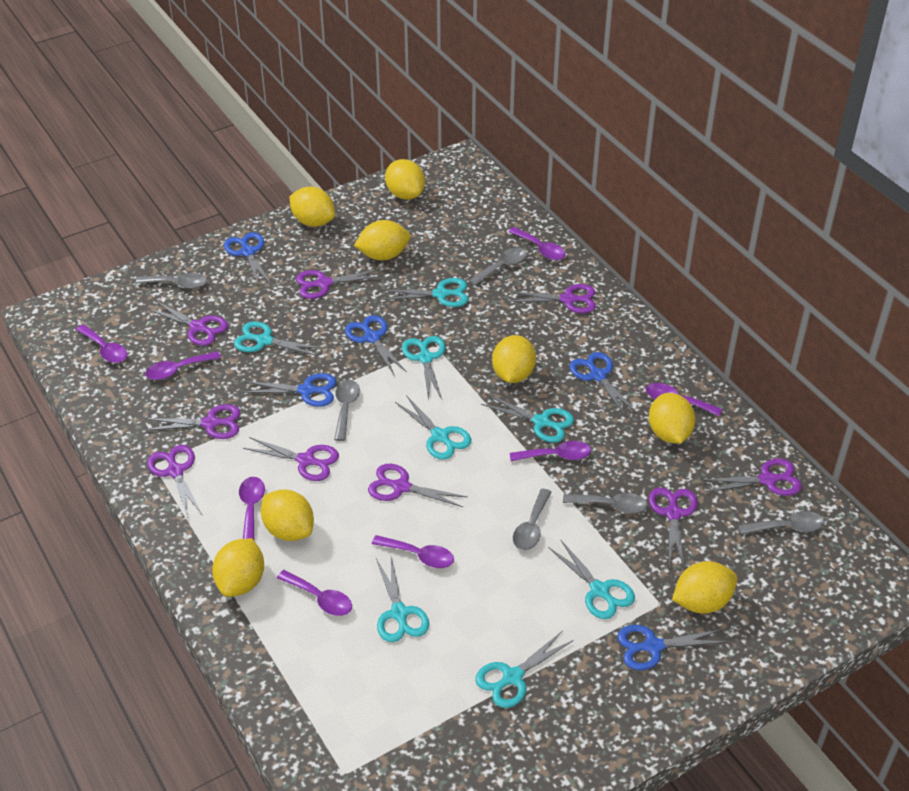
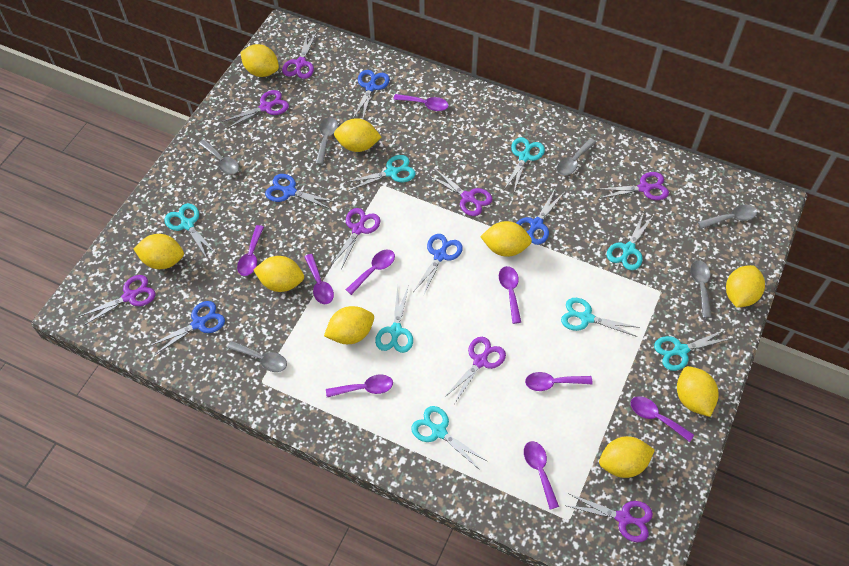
purple scissors: [146,404,240,439] [147,300,228,346] [147,445,202,518] [243,437,339,481] [296,269,382,299] [368,464,467,507] [509,284,596,313] [649,488,698,567] [701,459,802,496] = 9 -> [79,275,155,325] [222,90,289,129] [282,32,317,79] [331,208,380,269] [428,168,493,216] [445,337,506,404] [567,494,653,542] [596,172,669,200] = 8
purple spoon: [76,324,127,363] [145,351,221,380] [239,477,265,540] [277,570,352,616] [372,535,454,568] [509,227,565,260] [510,441,591,461] [646,383,722,416] = 8 -> [237,225,264,276] [305,254,334,304] [326,374,393,397] [346,250,395,295] [393,94,448,111] [499,266,521,324] [524,441,559,510] [525,372,593,391] [631,396,694,442] = 9
yellow lemon: [212,538,264,597] [261,489,314,541] [289,187,335,227] [354,220,411,260] [385,159,425,200] [492,335,536,383] [649,393,695,443] [672,561,737,613] = 8 -> [134,234,184,269] [240,44,279,77] [253,256,304,292] [324,306,374,344] [334,118,381,152] [480,221,532,257] [599,436,655,478] [677,366,718,417] [726,265,765,308] = 9

